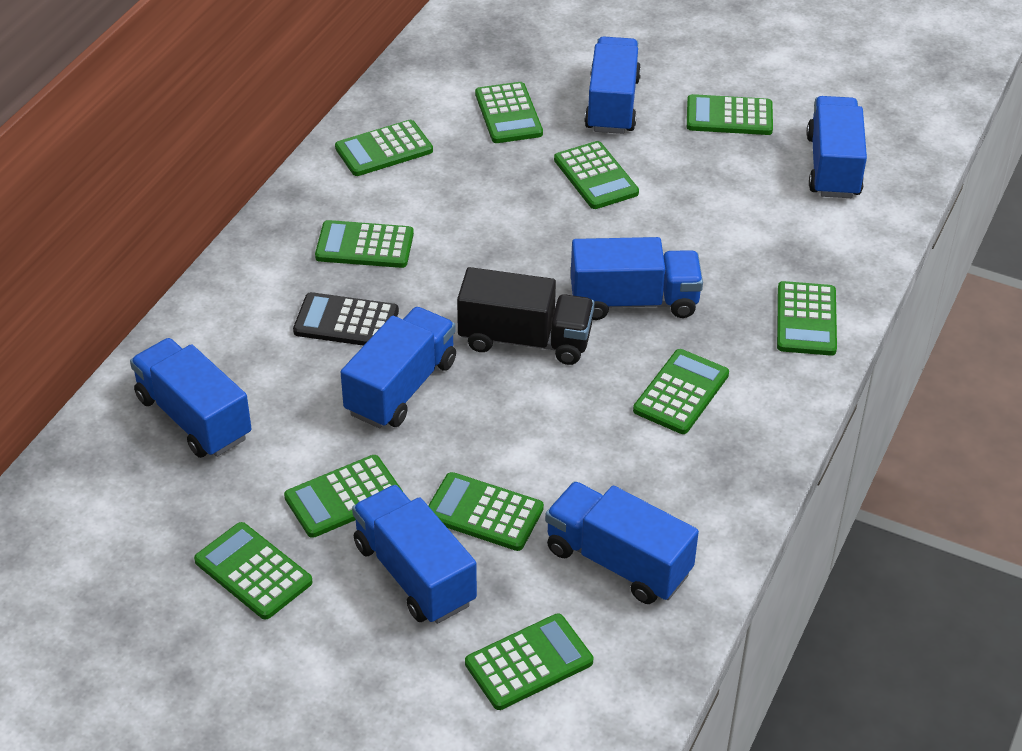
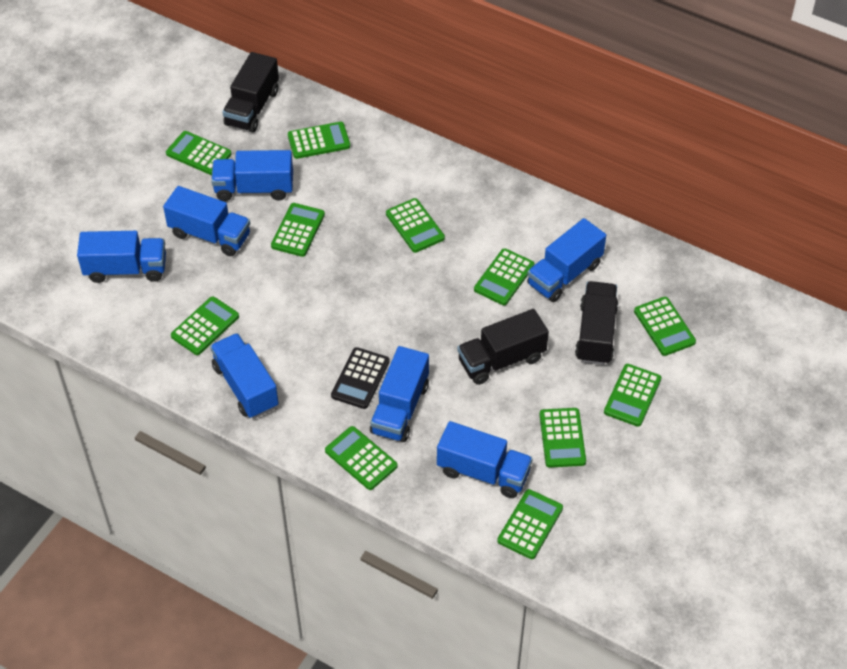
black truck: [457,267,594,365] = 1 -> [222,52,279,133] [457,309,549,385] [575,281,618,365] = 3

